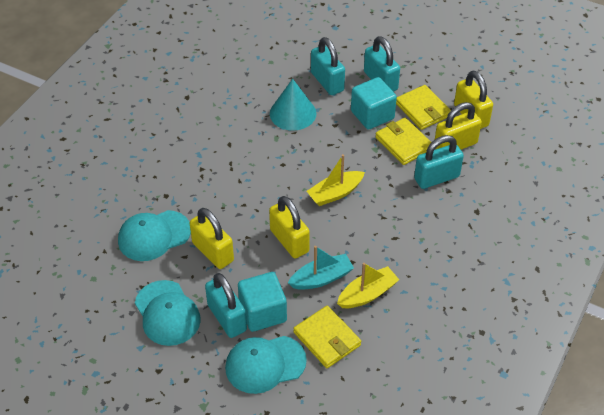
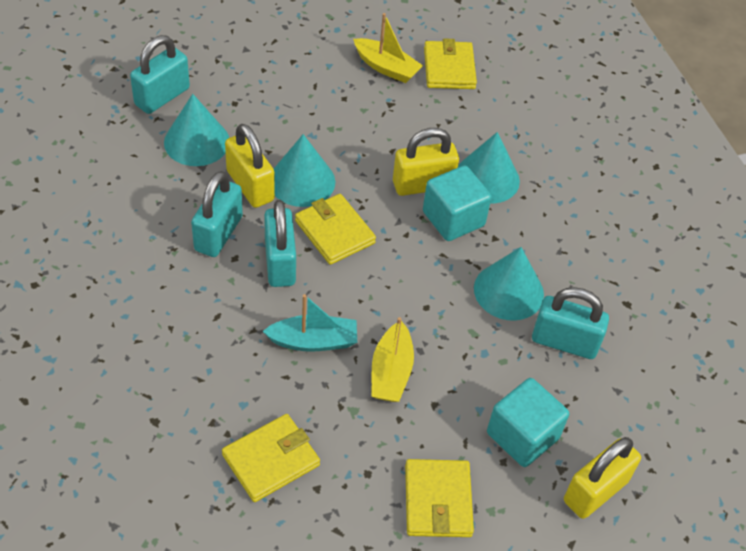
turquoise cap: [118,210,191,261] [135,280,201,346] [225,336,307,394] = 3 -> none = 0
turquoise cone: [270,79,316,131] = 1 -> [164,94,229,166] [274,134,335,207] [458,132,520,204] [474,247,544,321] = 4
yellow padlock: [189,208,234,269] [269,196,310,258] [435,102,482,149] [454,71,493,129] = 4 -> [225,124,275,208] [393,128,459,196] [564,437,641,519] = 3
yellow wallet: [293,306,361,368] [375,118,431,165] [396,85,451,130] = 3 -> [222,414,320,502] [295,194,376,265] [405,459,474,537] [424,39,477,89] = 4

